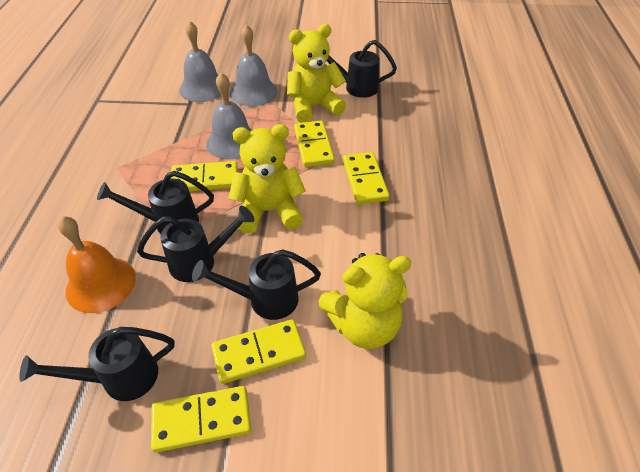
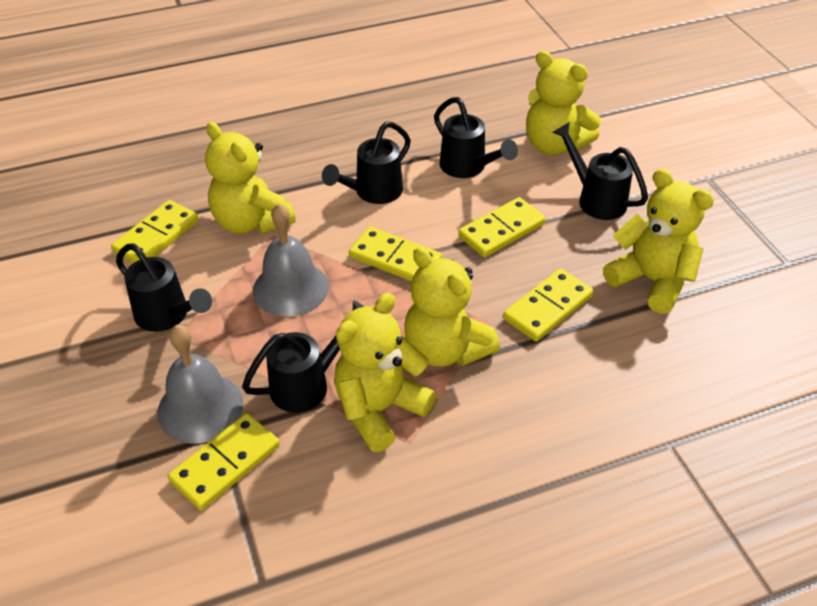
grey bell: [179,20,221,102] [206,72,252,160] [230,24,278,106] = 3 -> [157,325,243,444] [253,203,329,317] = 2
orange bell: [58,216,136,313] = 1 -> none = 0
yellow teddy bear: [228,124,306,234] [287,24,346,123] [319,253,411,349] = 3 -> [205,122,296,234] [334,293,436,452] [404,247,500,367] [526,51,601,155] [603,169,714,314] = 5

